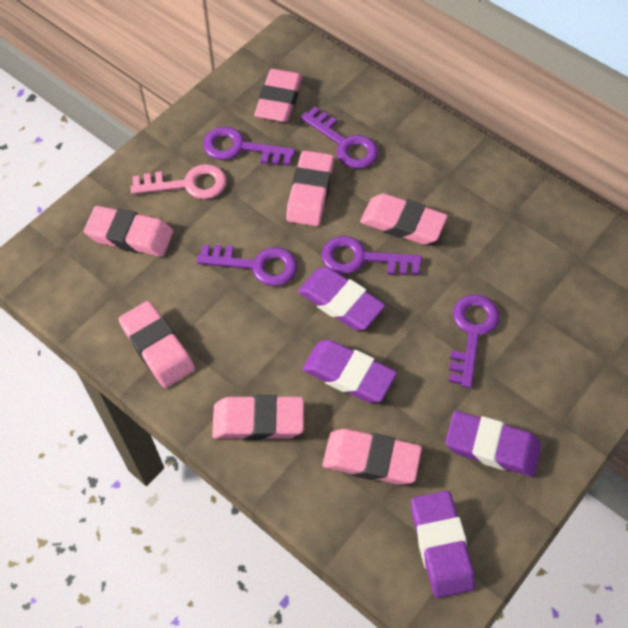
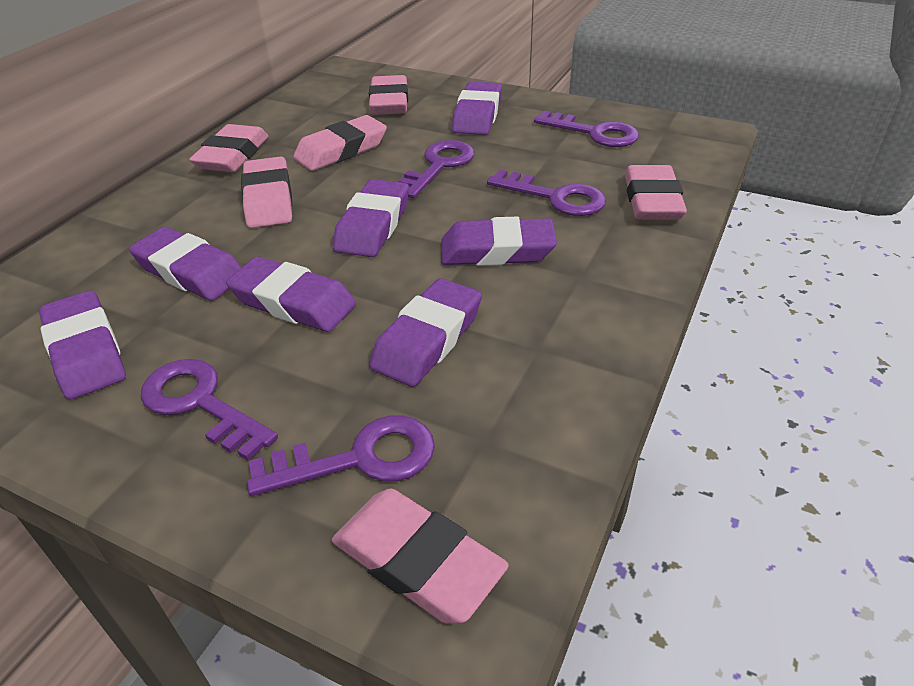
pink eraser: [84,206,173,257] [118,301,195,388] [212,395,304,440] [254,69,302,122] [286,150,334,226] [322,429,422,485] [360,193,448,245] = 7 -> [189,124,269,172] [241,156,292,228] [293,115,387,171] [332,489,509,624] [369,75,408,115] [625,165,687,220] = 6
pink key: [131,164,227,199] = 1 -> none = 0
purple eraser: [298,267,385,330] [302,340,397,403] [411,491,475,598] [446,411,541,477] = 4 -> [39,291,126,399] [129,227,241,301] [226,256,356,332] [333,179,409,257] [369,278,482,387] [441,217,557,266] [452,82,502,135] = 7

